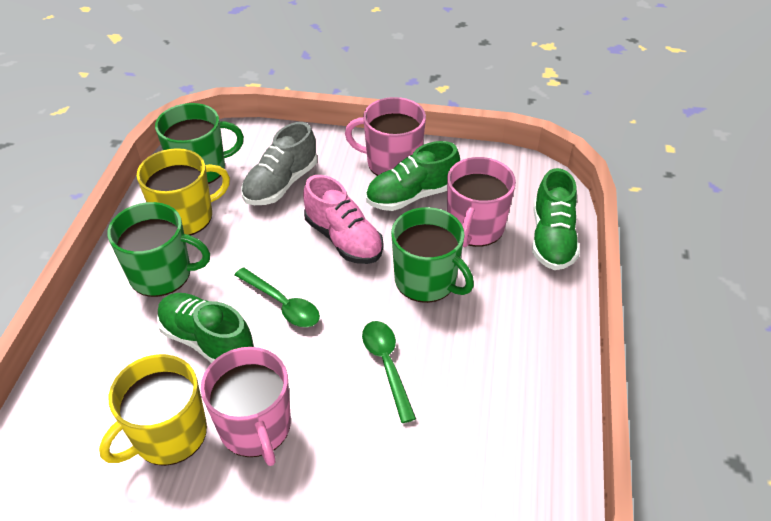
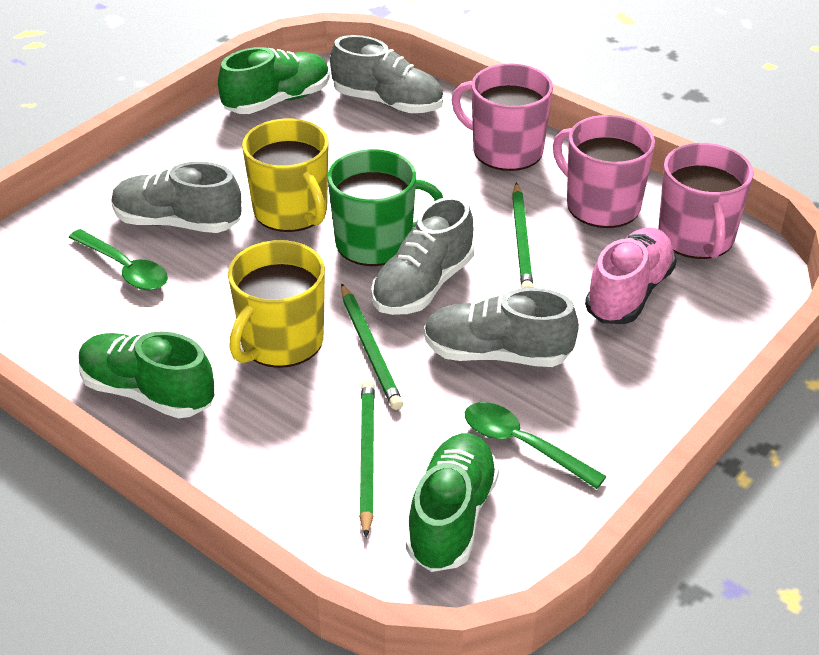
green mug: [107,202,210,297] [155,103,244,184] [391,207,474,303] = 3 -> [328,149,443,266] = 1
green pencil: none = 0 -> [341,283,403,410] [359,380,375,538] [512,182,533,289] = 3
grey shoe: [241,122,317,205] = 1 -> [111,162,241,233] [330,35,443,113] [371,196,474,315] [424,288,579,367] = 4

